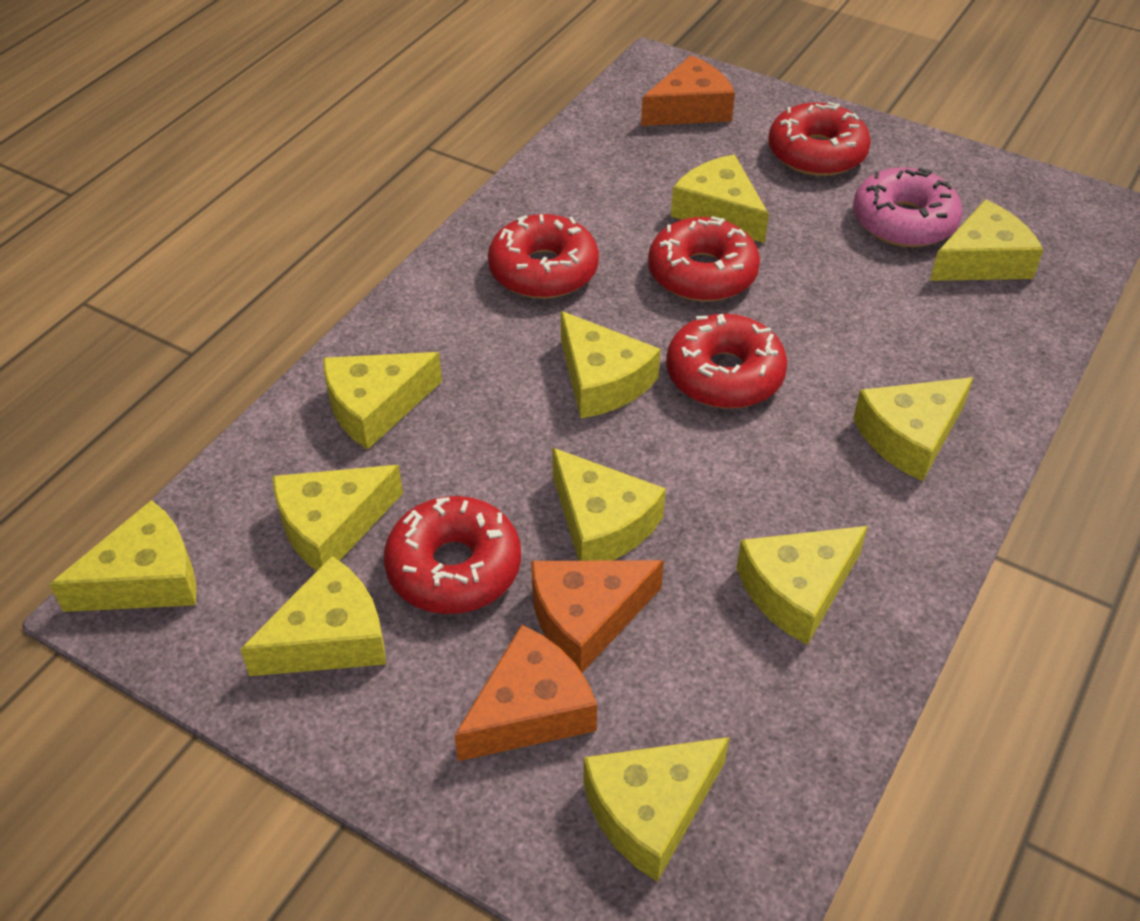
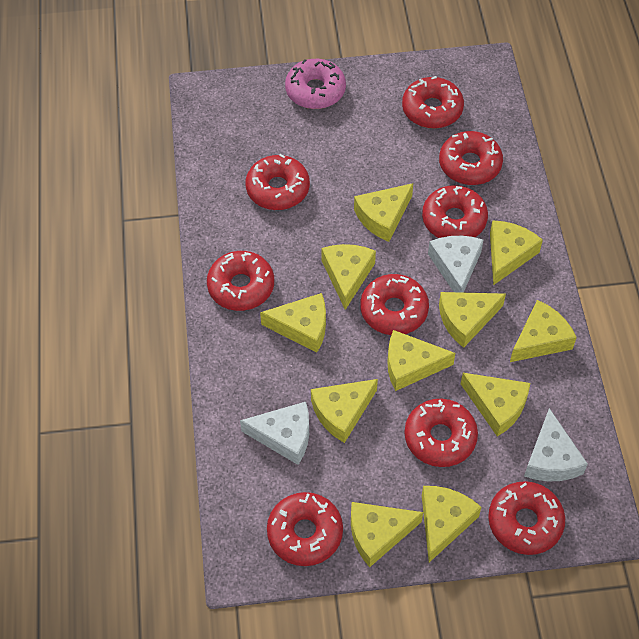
orange cheese: [454,624,597,761] [531,560,664,673] [641,55,735,126] = 3 -> none = 0
red donut: [384,496,521,614] [488,214,599,299] [648,216,760,302] [666,314,787,409] [768,102,871,176] = 5 -> [207,251,274,311] [246,154,310,210] [267,492,343,566] [360,274,429,335] [402,76,464,128] [404,399,478,467] [422,185,488,238] [439,131,503,185] [488,481,565,555] = 9
white cheese: none = 0 -> [240,402,309,465] [428,236,483,293] [524,408,588,482] = 3

